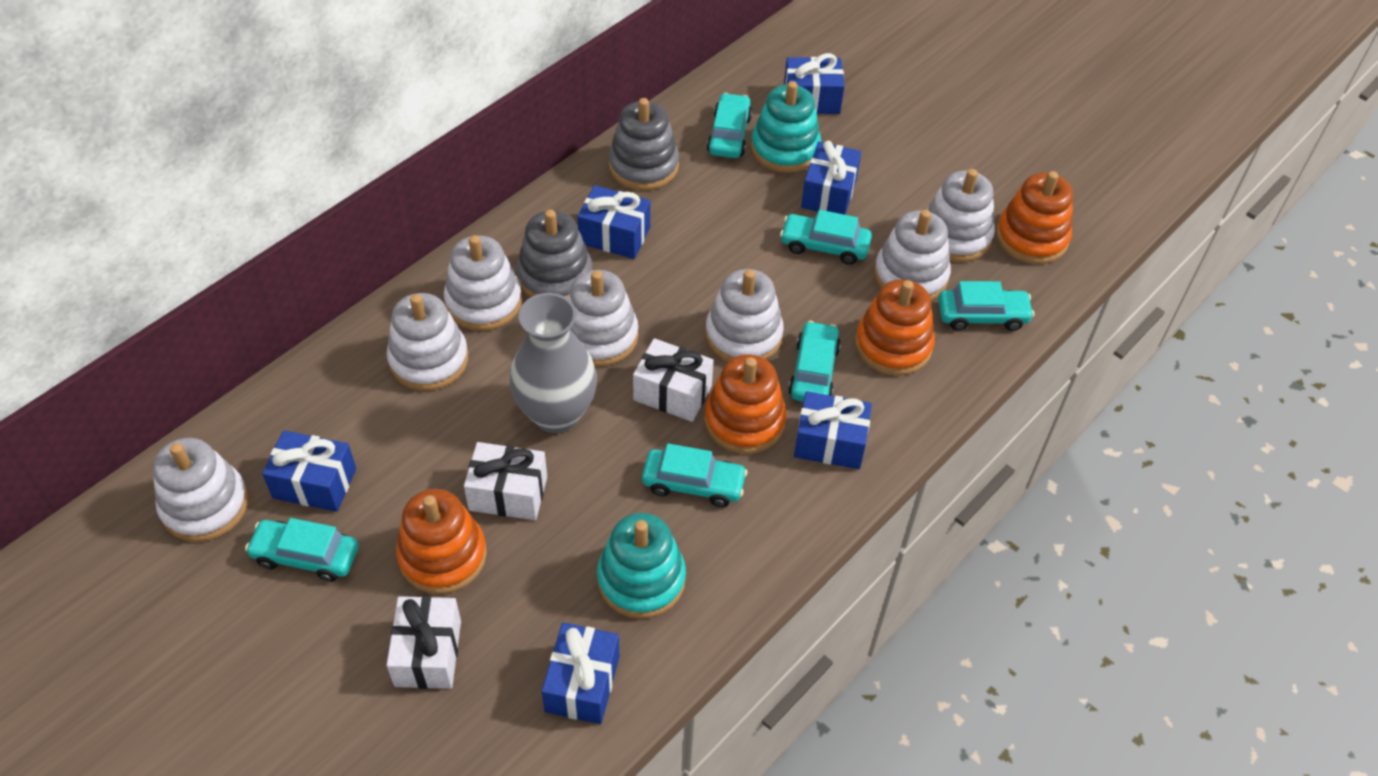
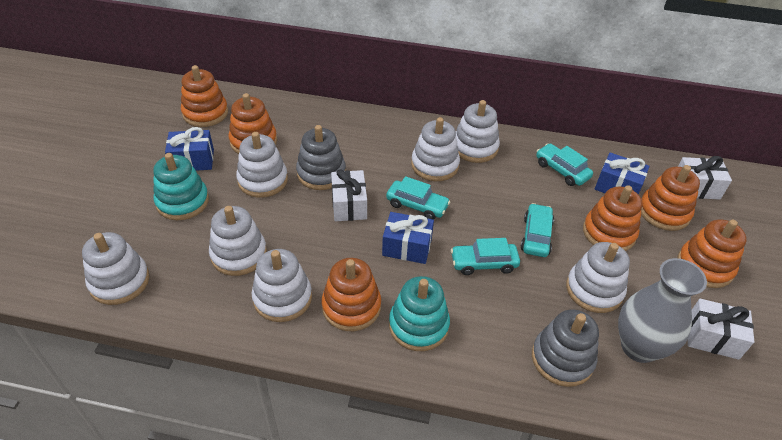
blue gift: [262,430,356,512] [542,623,620,724] [577,185,650,259] [784,53,845,114] [794,391,872,469] [801,141,861,215] = 6 -> [165,127,214,171] [382,212,434,264] [595,152,650,194] = 3
orange stacking toy: [396,489,487,594] [704,354,787,454] [855,279,935,376] [996,171,1073,264] = 4 -> [181,65,228,127] [229,93,277,154] [322,258,381,331] [583,185,642,251] [641,165,700,231] [678,219,747,288] = 6
turquoise car: [245,518,359,582] [642,443,748,507] [707,93,752,158] [780,210,872,265] [788,321,841,402] [938,281,1034,331] = 6 -> [386,176,450,220] [451,238,520,275] [521,203,554,257] [536,143,593,186] = 4

